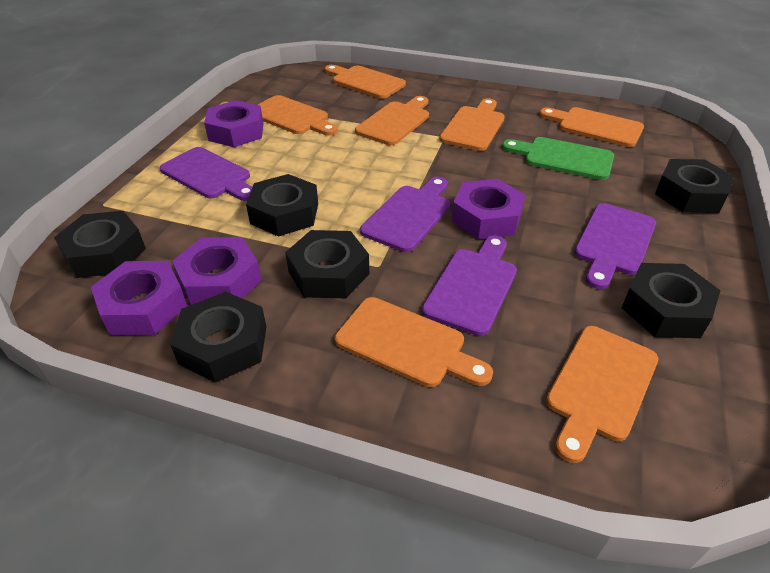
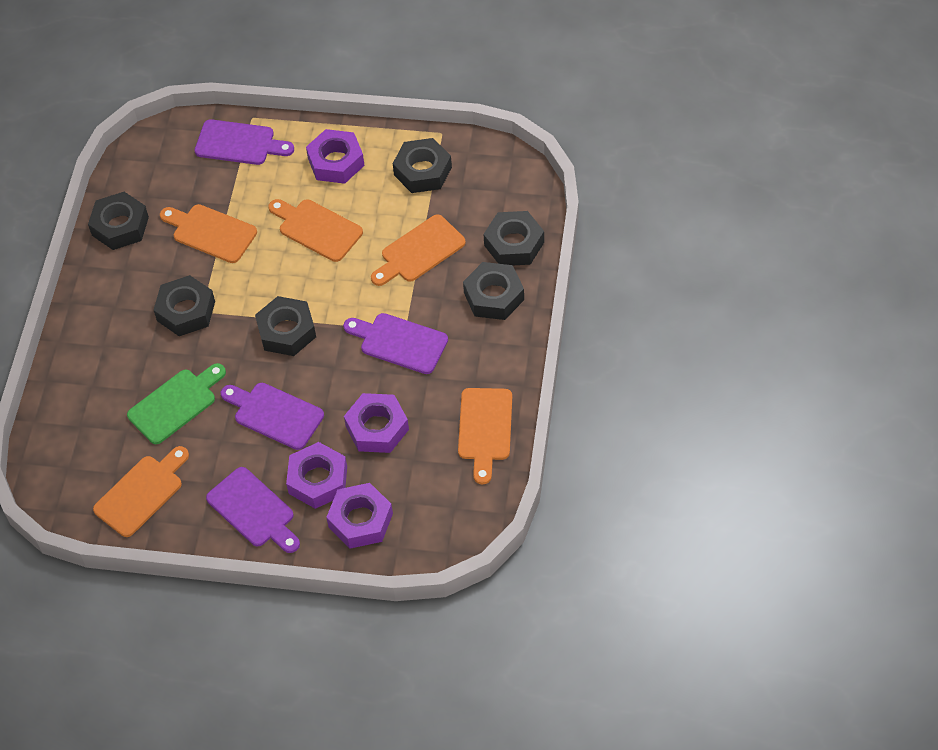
orange cutting board: [258,95,338,136] [324,65,406,99] [335,297,493,387] [355,96,429,145] [439,98,505,151] [539,107,644,147] [546,326,658,463] = 7 -> [93,446,189,537] [160,204,257,263] [268,199,363,262] [371,214,466,286] [458,388,512,484] = 5

